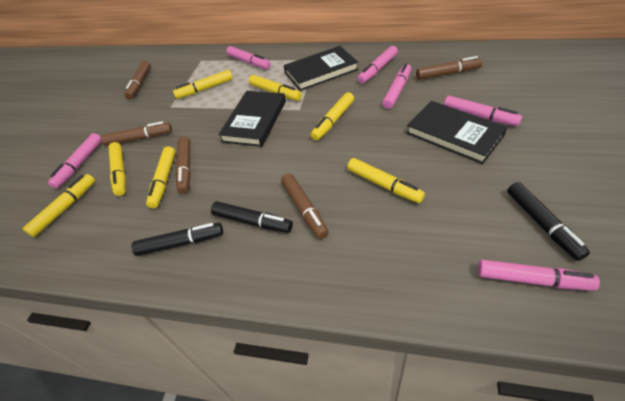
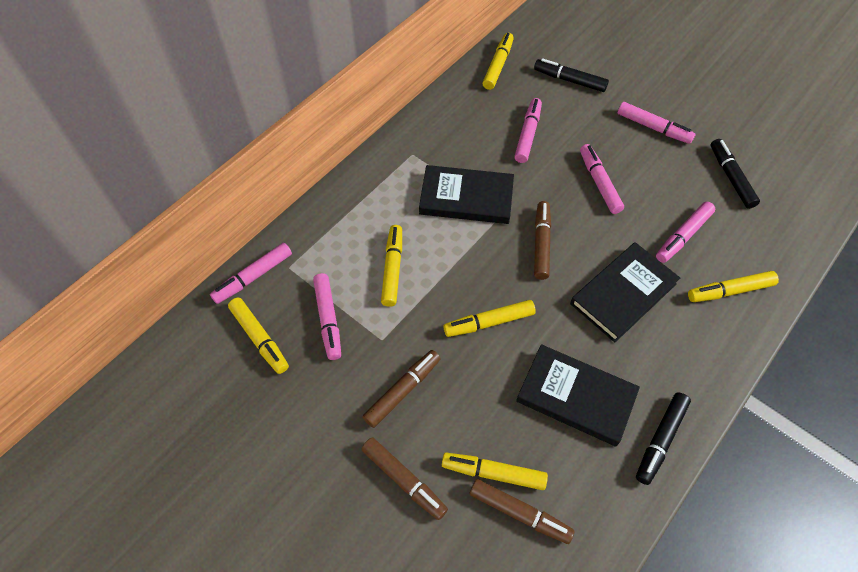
brown marker: [101,121,172,146] [124,61,151,99] [176,136,191,194] [281,174,329,239] [416,56,482,80] = 5 -> [361,437,448,520] [363,350,441,428] [470,479,574,544] [534,201,551,280] = 4
yellow marker: [23,174,95,237] [108,142,126,196] [146,147,176,208] [173,70,233,99] [249,75,302,101] [311,92,354,140] [347,158,425,203] = 7 -> [228,298,289,374] [381,225,402,307] [442,452,548,490] [443,300,536,337] [483,33,514,90] [688,271,779,302] = 6

